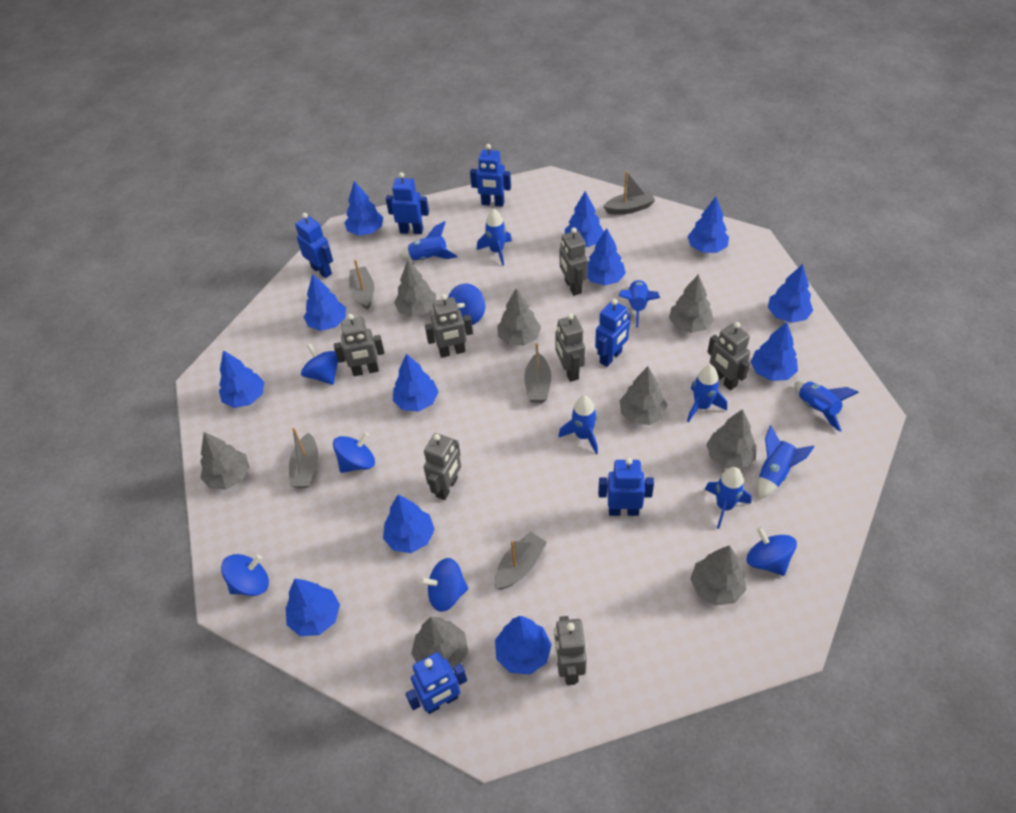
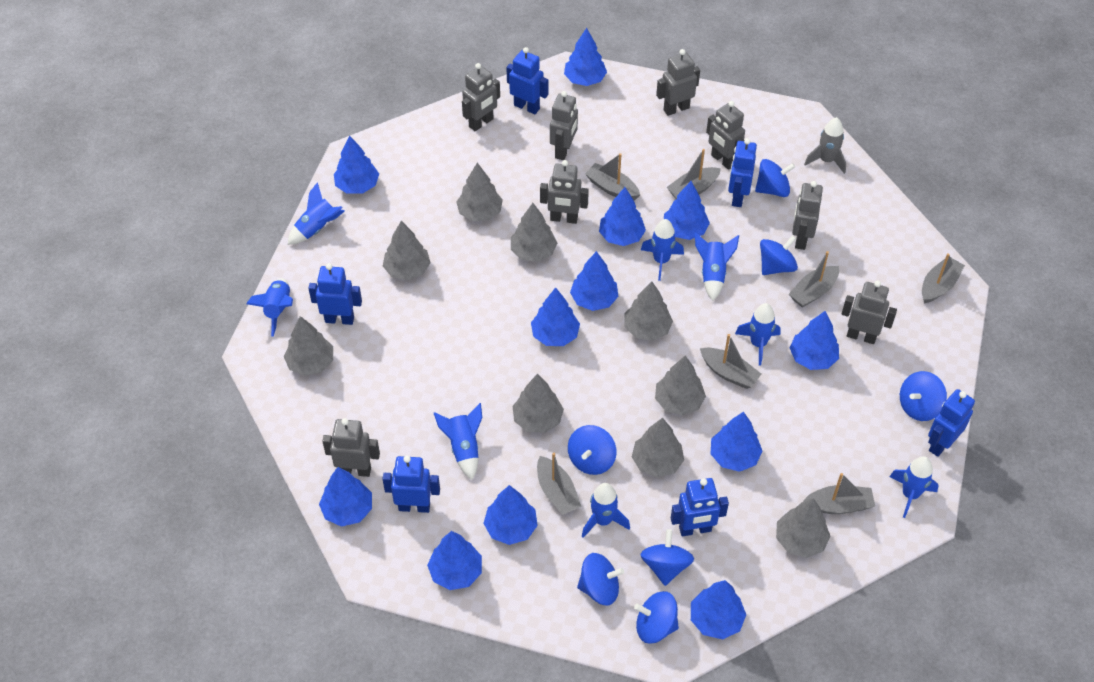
blue spinning top: [221,554,269,596] [301,343,338,385] [333,432,375,473] [420,558,468,612] [448,284,486,325] [746,527,797,576] = 6 -> [568,425,617,475] [577,553,624,605] [634,591,679,644] [640,529,694,586] [755,159,795,197] [760,235,798,275] [900,371,947,421] = 7
grey boat: [289,428,318,488] [349,260,374,310] [495,531,547,590] [524,343,552,403] [603,171,655,215] = 5 -> [537,453,581,515] [585,153,640,201] [667,149,721,199] [700,334,761,389] [789,251,839,308] [803,473,875,514] [922,253,965,304] = 7
grey robot: [334,314,385,376] [424,433,461,500] [425,294,473,358] [554,616,587,685] [555,313,585,382] [560,227,588,296] [707,322,750,390] = 7 -> [322,418,380,477] [462,63,500,131] [540,160,589,224] [550,91,578,160] [656,49,700,116] [706,101,745,170] [792,181,823,250] [842,281,897,344] = 8
grey rocket: none = 0 -> [804,117,846,174] = 1
grey tree: [200,432,250,489] [394,260,436,317] [411,617,468,670] [497,288,541,345] [619,366,667,425] [669,274,714,333] [690,545,746,605] [706,409,757,469] = 8 -> [284,316,333,376] [383,221,431,280] [456,163,503,221] [511,203,557,262] [513,374,564,433] [624,281,673,341] [632,418,684,478] [655,356,706,415] [776,498,830,558] = 9

